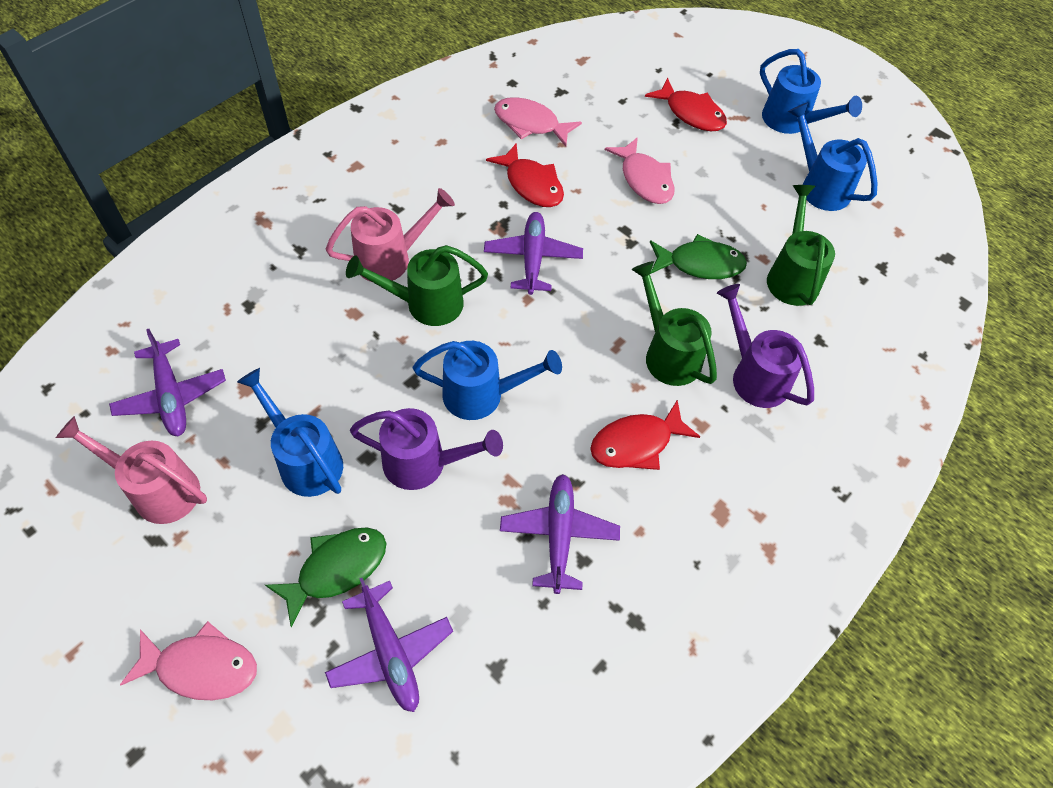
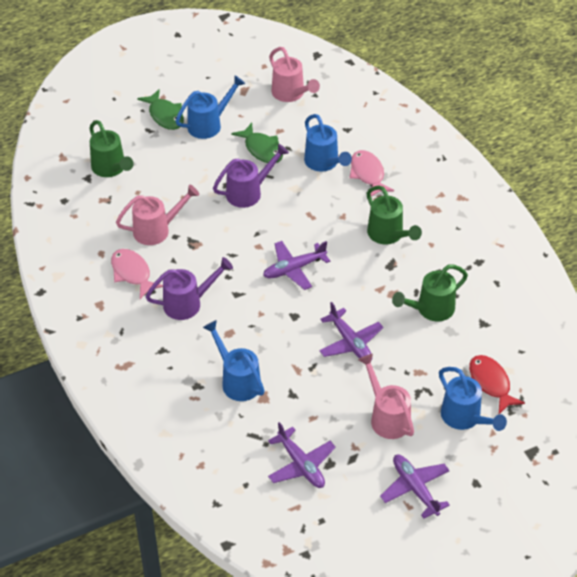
pink fish: [120,621,257,700] [494,97,582,147] [605,137,674,204] = 3 -> [111,249,163,299] [349,150,394,197] = 2
pink watering can: [56,416,207,524] [326,188,455,282] = 2 -> [116,185,199,245] [269,47,320,102] [358,354,414,439] = 3
red fish: [486,143,564,207] [590,400,700,470] [645,78,727,131] = 3 -> [469,355,525,414] = 1

